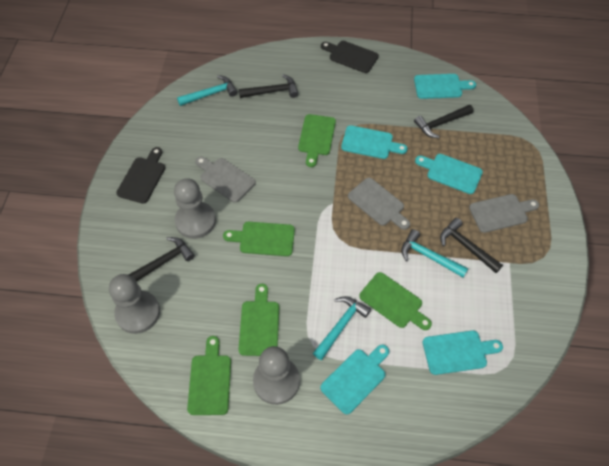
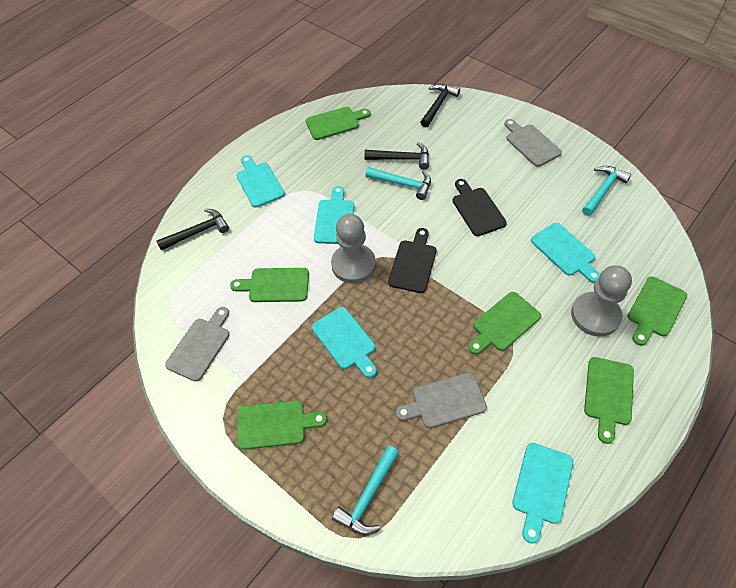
black hammer: [129,237,195,282] [239,74,298,98] [414,105,473,138] [440,218,503,273] = 4 -> [157,209,229,250] [364,142,429,170] [420,84,460,128] = 3
green cutting board: [187,336,231,415] [223,222,295,256] [239,284,279,356] [298,114,336,167] [359,272,432,330] = 5 -> [230,268,309,302] [237,400,327,450] [306,107,371,140] [468,292,541,355] [584,357,634,444] [628,277,687,346] = 6
grey pawn: [109,274,160,334] [174,178,216,239] [253,346,300,405] = 3 -> [331,214,376,283] [571,265,632,337] = 2

